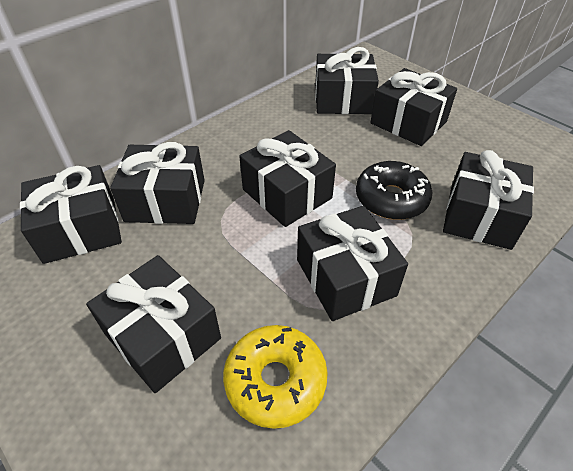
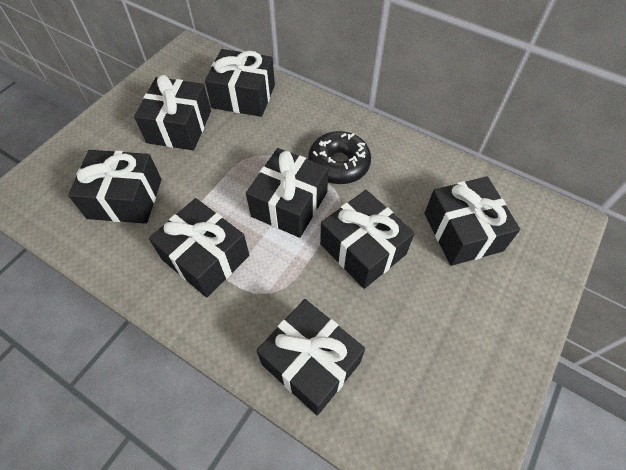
yellow donut: [223,325,328,429] = 1 -> none = 0

